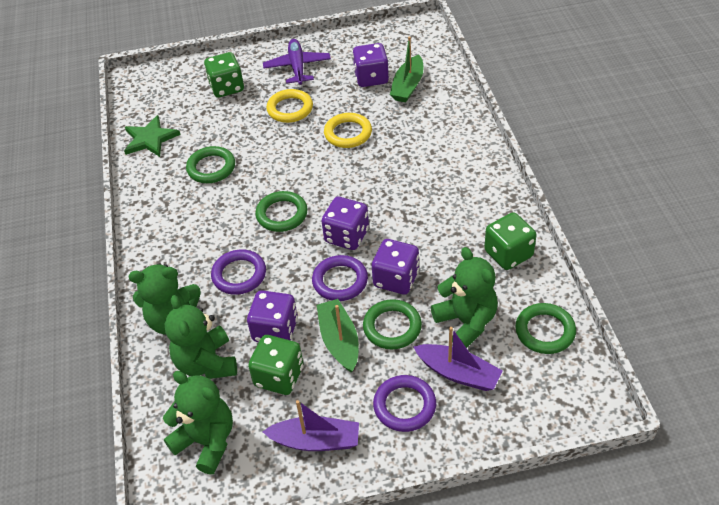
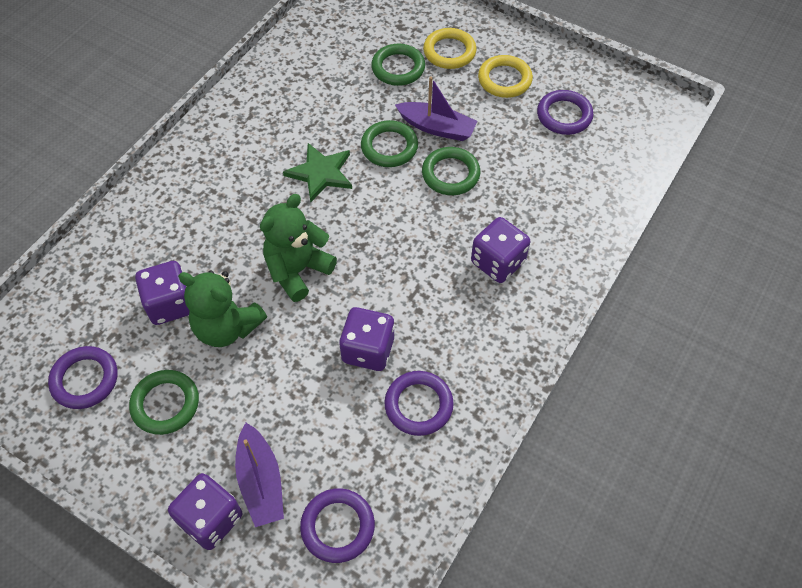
green boat: [317,299,359,372] [390,37,424,102] = 2 -> none = 0
green dice: [204,52,244,98] [248,335,304,395] [484,212,537,270] = 3 -> none = 0
green teddy bear: [129,263,201,334] [163,371,233,475] [165,295,237,379] [431,247,498,348] = 4 -> [178,271,267,347] [260,194,337,302] = 2
purple plane: [263,39,331,85] = 1 -> none = 0
purple ring: [211,249,266,295] [312,255,368,301] [373,375,436,432] = 3 -> [48,346,117,409] [300,488,375,563] [384,371,454,436] [537,90,593,135] = 4

